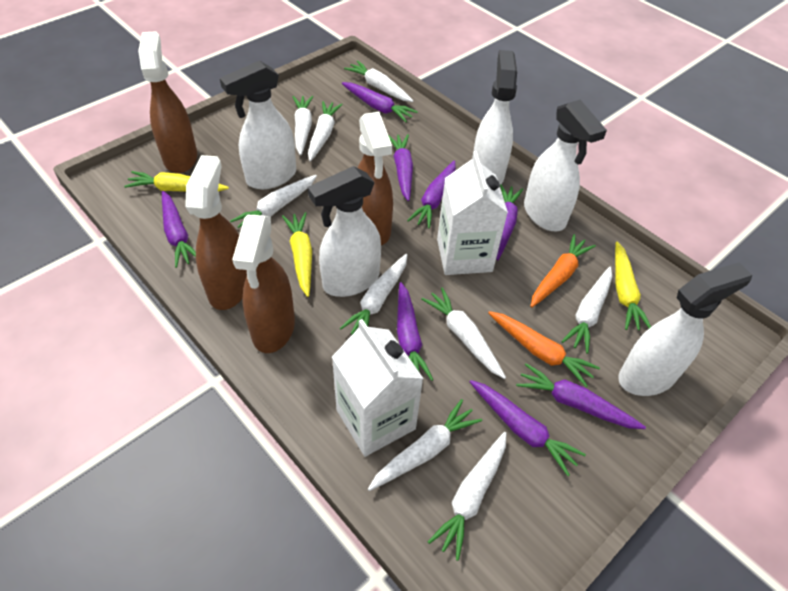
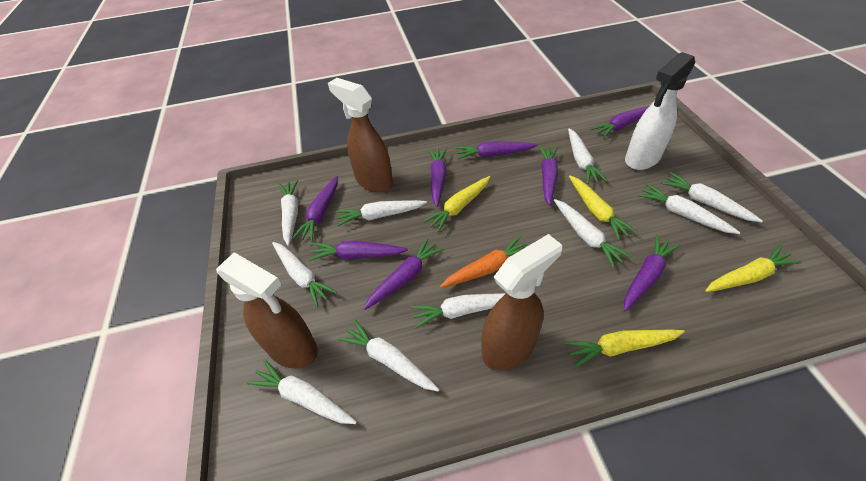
brown spray bottle: [138,31,197,173] [185,155,247,310] [232,215,295,353] [357,112,393,245] = 4 -> [216,252,318,369] [328,78,393,192] [482,234,562,371] = 3
orange carrot: [488,311,600,387] [530,234,596,308] = 2 -> [440,236,527,288] = 1
white carrot: [230,175,317,228] [293,96,313,156] [308,101,343,162] [340,254,407,335] [344,61,413,102] [368,399,482,491] [421,287,506,379] [428,432,506,561] [561,266,612,354] = 9 -> [247,360,357,424] [272,242,337,307] [279,180,298,246] [336,200,427,226] [338,319,440,392] [411,293,505,329] [554,199,631,268] [568,128,608,184] [638,184,741,234] [661,172,763,222] = 10
white carton: [332,319,424,457] [437,151,508,275] = 2 -> none = 0
white spray bottle: [220,60,296,189] [307,166,381,297] [474,50,517,185] [524,100,607,231] [618,262,752,396] = 5 -> [625,52,695,170] = 1
yellow carrot: [124,171,229,192] [282,212,312,297] [615,242,651,330] = 3 -> [423,176,490,232] [565,330,685,367] [569,175,637,240] [705,245,802,292] = 4

